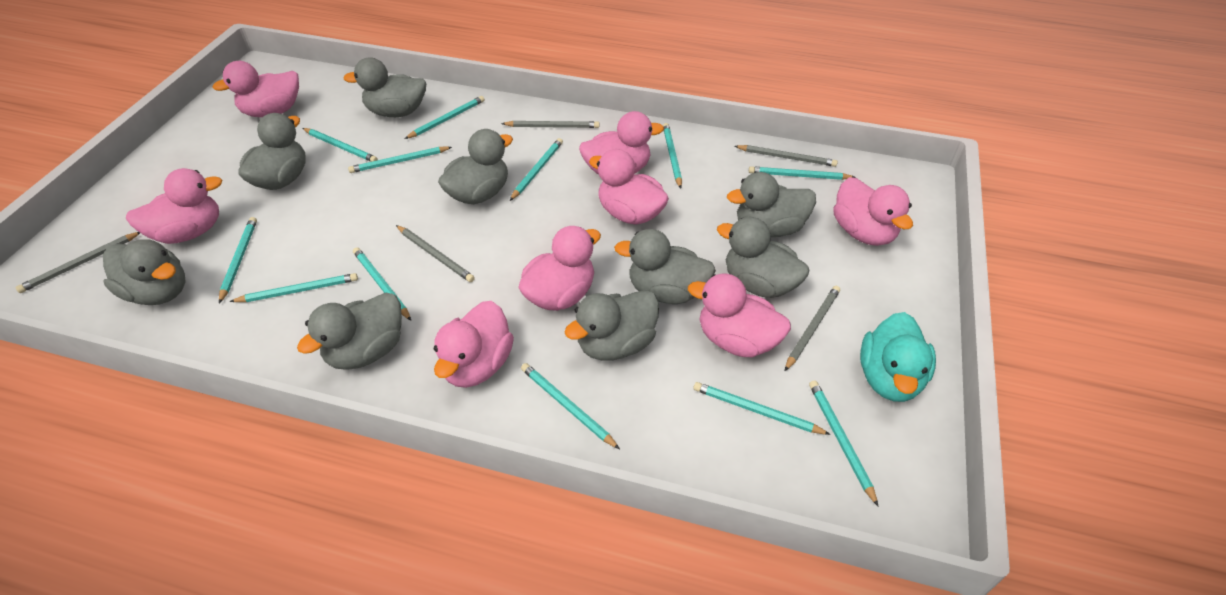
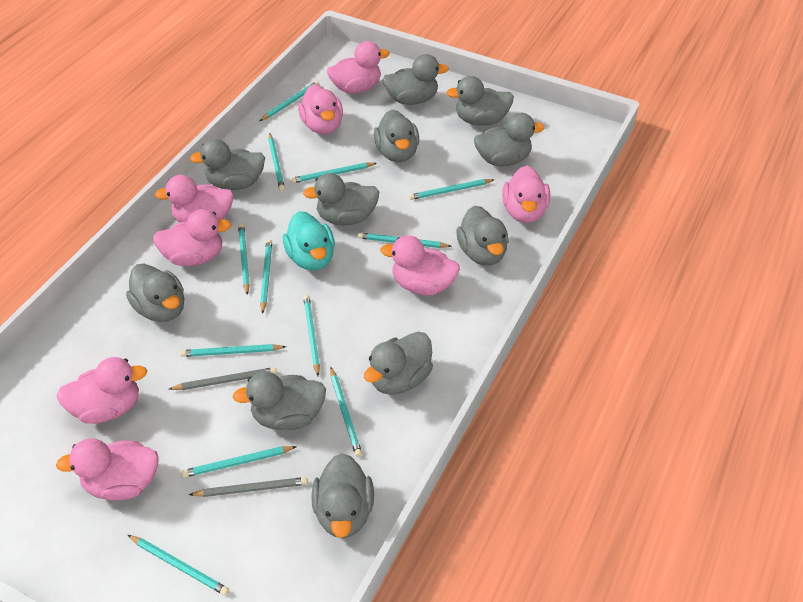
grey duck: [103,239,186,305] [238,113,306,190] [297,293,402,370] [343,57,426,117] [438,129,513,204] [564,290,659,360] [614,229,716,304] [717,217,809,298] [727,172,816,237] = 9 -> [126,263,184,322] [190,139,265,190] [233,371,326,430] [303,173,379,225] [311,453,374,538] [364,332,433,395] [374,110,419,162] [382,54,449,105] [446,76,514,126] [456,206,509,266] [474,113,545,166] = 11
grey pencil: [15,232,140,293] [396,225,475,282] [501,121,599,128] [734,145,838,167] [785,286,840,371] = 5 -> [169,367,277,390] [189,477,308,497] = 2

